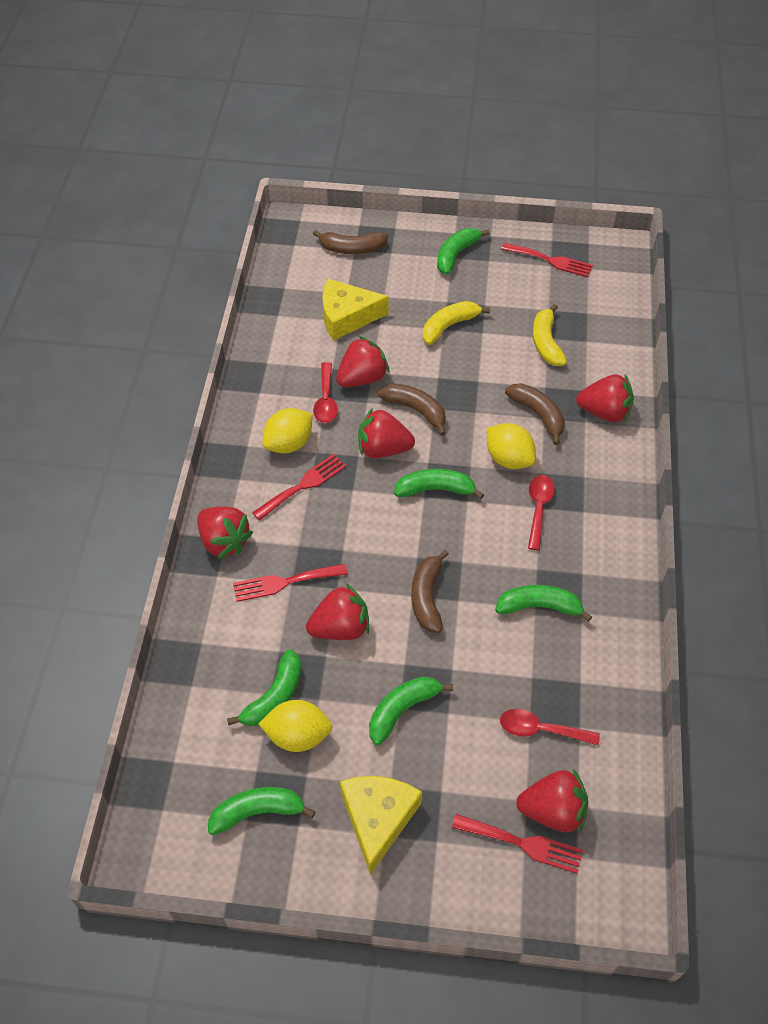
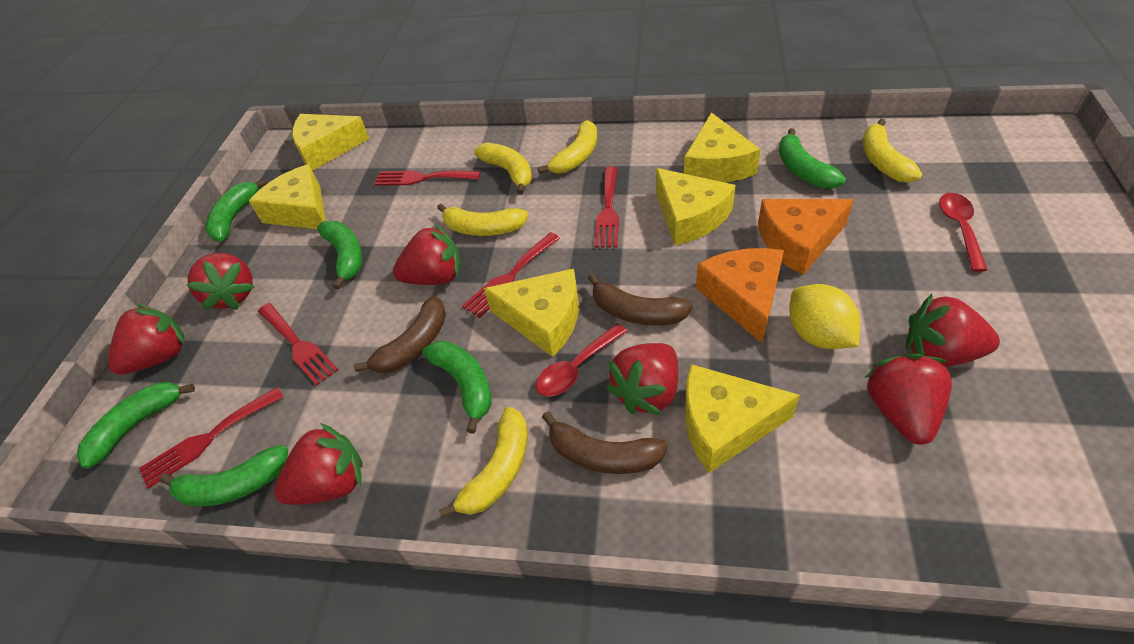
brown banana: [313,230,388,254] [378,383,446,436] [411,550,449,633] [505,383,565,445] = 4 -> [354,296,446,373] [542,411,668,474] [588,274,693,325] = 3
orange cheese: none = 0 -> [696,248,784,343] [758,199,854,275] = 2
red fork: [233,564,347,602] [252,454,346,521] [452,814,583,874] [501,243,593,277] = 4 -> [139,387,284,488] [258,303,338,386] [374,171,480,186] [462,232,560,318] [594,166,619,248] = 5
red spoon: [313,362,338,423] [500,709,600,745] [528,475,555,550] = 3 -> [536,323,627,397] [939,193,987,272] = 2
red strawberry: [197,506,253,559] [306,584,369,640] [336,336,389,387] [358,408,415,458] [516,769,588,833] [576,374,634,422] = 6 -> [108,304,185,375] [187,253,254,310] [274,423,363,505] [393,224,461,285] [606,343,678,415] [865,354,952,445] [906,294,1000,367] = 7
yellow banana: [423,301,490,345] [533,304,567,366] = 2 -> [437,204,529,236] [439,407,528,518] [474,142,532,195] [538,120,597,174] [863,119,922,183] = 5
yellow cheese: [322,279,389,341] [340,776,422,875] = 2 -> [249,164,326,229] [292,114,369,171] [484,269,579,357] [656,168,736,245] [684,112,761,182] [685,364,800,473] = 6
yellow lemon: [258,700,333,752] [262,408,312,453] [487,423,536,469] = 3 -> [789,284,860,349] = 1

